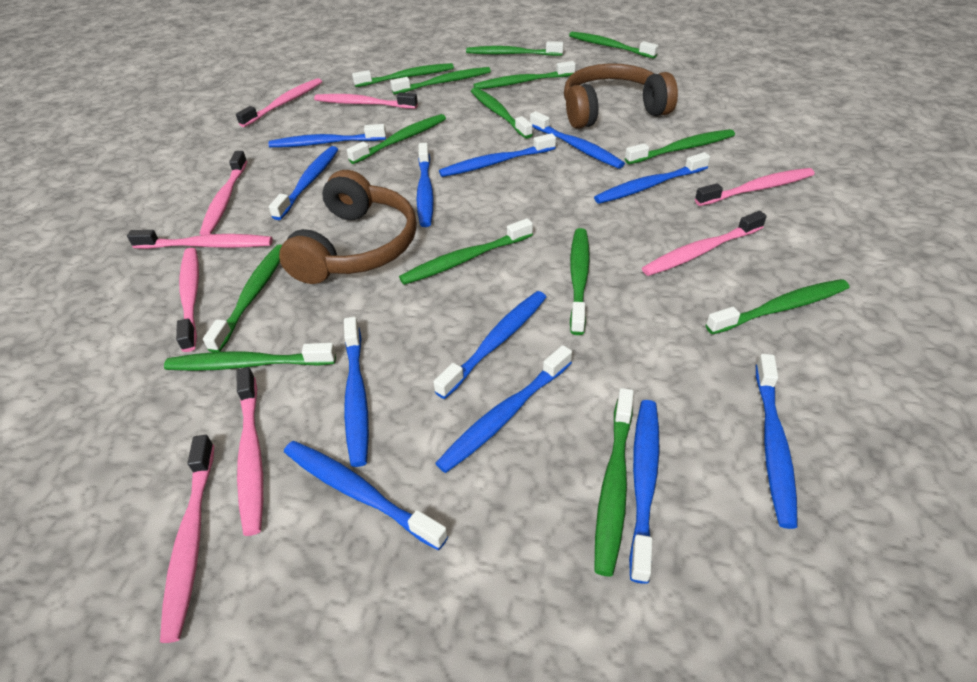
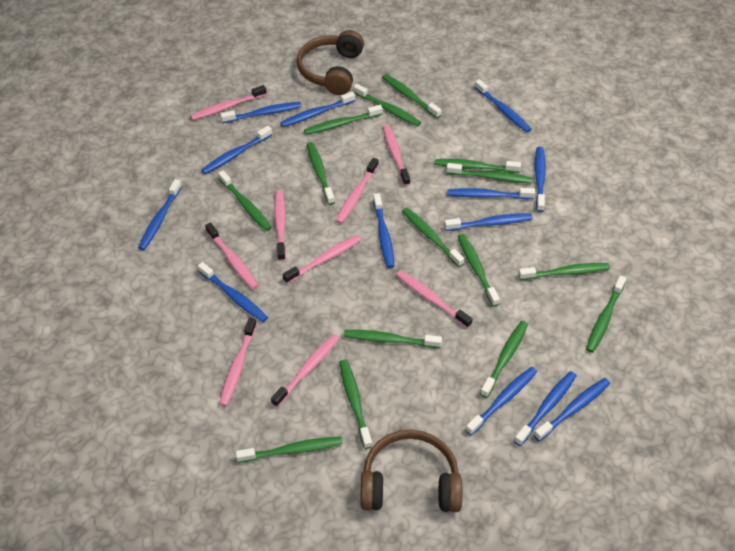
blue toothbrush: [268,124,386,148] [269,146,338,220] [284,441,448,550] [344,317,369,467] [416,143,434,227] [434,291,546,399] [435,345,572,473] [439,133,556,177] [530,111,625,169] [594,152,710,204] [629,400,660,584] [756,354,798,529] = 12 -> [138,179,182,250] [198,262,268,322] [201,126,272,174] [220,102,302,123] [280,91,355,127] [373,193,394,268] [444,213,532,231] [447,188,536,199] [465,367,537,435] [474,79,531,132] [514,371,577,446] [534,378,610,441] [535,147,546,212] = 13
green toothbrush: [164,343,336,371] [203,244,282,352] [347,114,446,164] [352,63,454,87] [390,67,491,94] [399,218,533,285] [466,41,564,56] [471,87,533,139] [474,61,576,89] [569,32,658,58] [570,228,590,335] [594,388,634,576] [625,129,735,164] [706,279,849,335] = 14 -> [218,171,272,231] [236,437,342,463] [304,105,383,135] [307,142,335,205] [339,360,372,449] [344,330,442,348] [353,84,421,126] [382,74,442,118] [402,208,465,267] [435,159,521,173] [446,163,533,183] [458,234,500,307] [480,321,528,398] [518,263,610,280] [586,275,626,353] = 15

